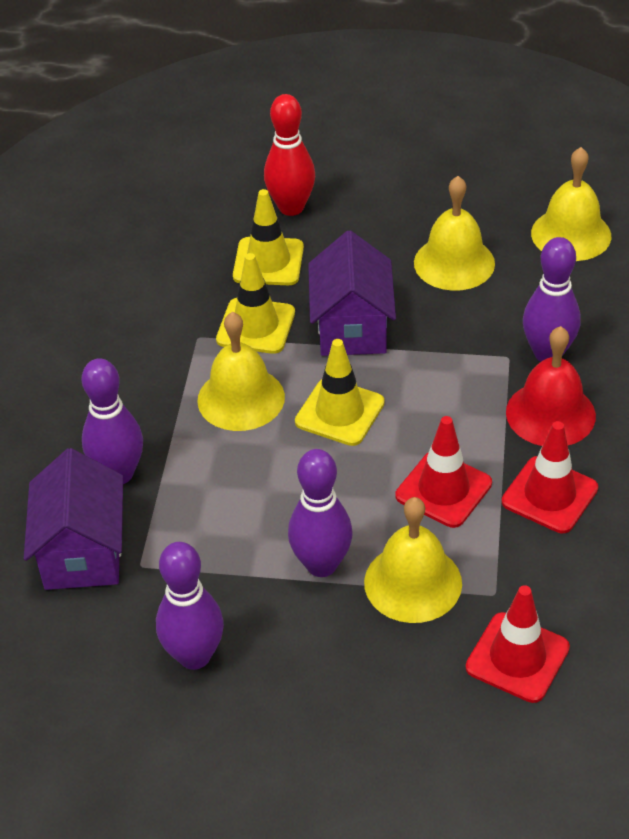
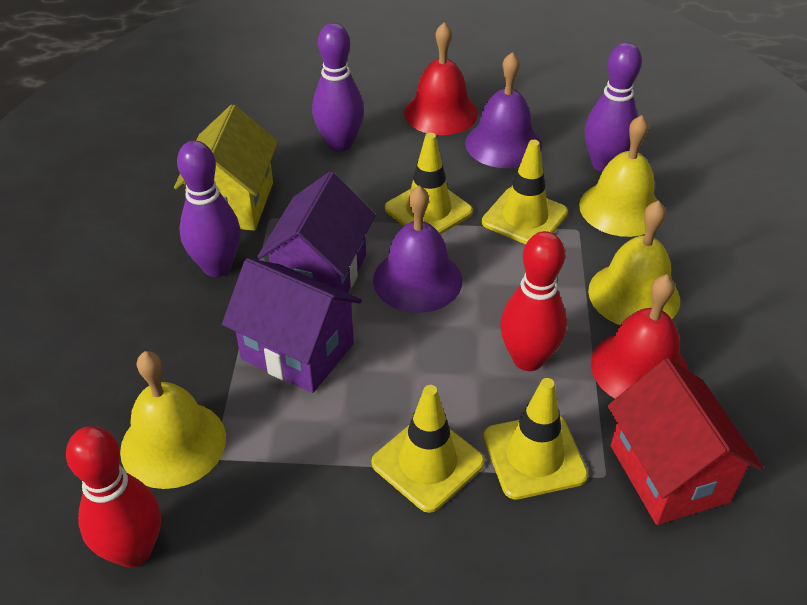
purple bell: none = 0 -> [373,185,462,313] [465,52,542,168] = 2
purple bowling pin: [82,358,143,484] [156,542,224,670] [288,449,353,577] [523,237,581,362] = 4 -> [177,141,241,277] [312,23,364,152] [585,42,642,172] = 3
red bell: [506,326,596,446] = 1 -> [404,22,478,135] [591,274,689,399] = 2
red bowling pin: [264,94,315,216] = 1 -> [66,426,161,568] [500,231,567,371] = 2
red house: none = 0 -> [608,358,763,525] = 1
red traffic cone: [396,416,492,528] [466,585,570,703] [502,421,598,533] = 3 -> none = 0
yellow bell: [197,312,285,431] [364,497,462,623] [414,176,495,291] [531,147,611,261] = 4 -> [120,351,226,489] [579,115,658,237] [588,200,680,325] = 3
yellow house: none = 0 -> [174,104,278,231] = 1
yellow traffic cone: [216,253,295,354] [233,189,304,285] [295,339,385,446] = 3 -> [371,385,485,513] [385,133,473,235] [482,140,568,244] [484,378,588,500] = 4

